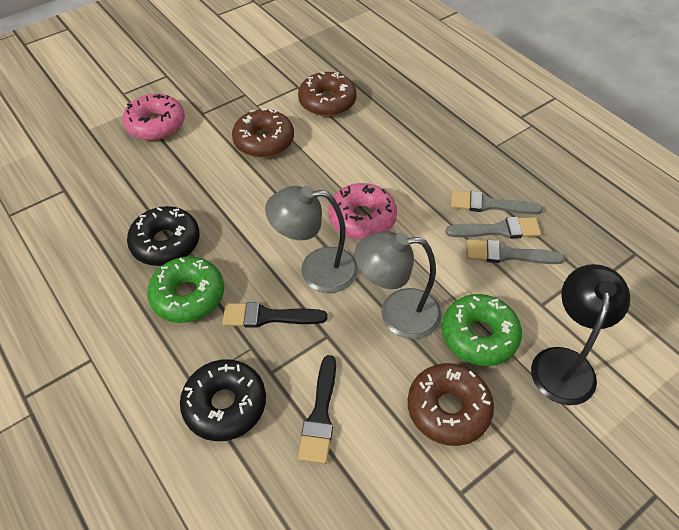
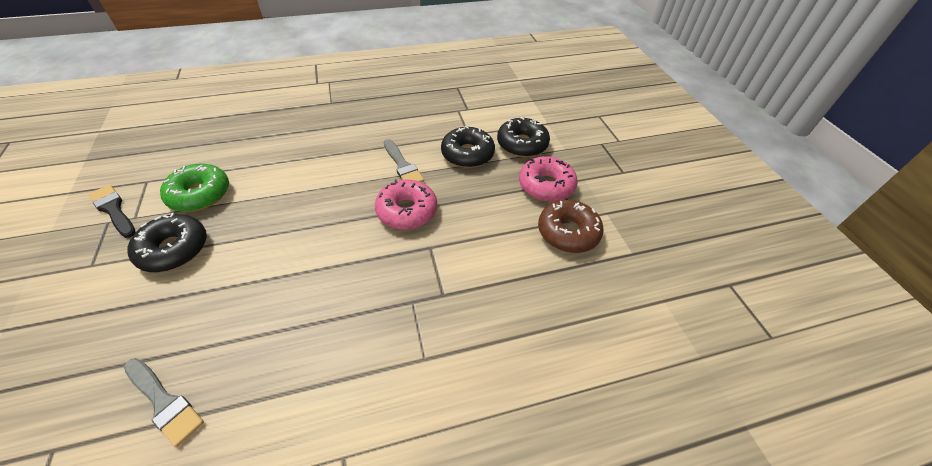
black brush: [222,302,327,328] [298,355,336,464] = 2 -> [89,185,136,238] = 1
black donut: [127,206,200,266] [180,359,266,441] = 2 -> [127,213,207,272] [441,126,495,168] [497,117,550,157] = 3
black lamp: [531,264,630,405] = 1 -> none = 0
brown donut: [232,108,294,158] [298,71,357,117] [408,363,494,446] = 3 -> [538,200,603,253] = 1
green donut: [147,256,224,323] [442,294,522,366] = 2 -> [160,164,229,212] = 1
grey brush: [445,217,541,239] [451,190,543,214] [467,239,565,264] = 3 -> [124,358,204,447] [384,139,424,182] = 2
grey lamp: [265,186,359,293] [355,231,442,339] = 2 -> none = 0

